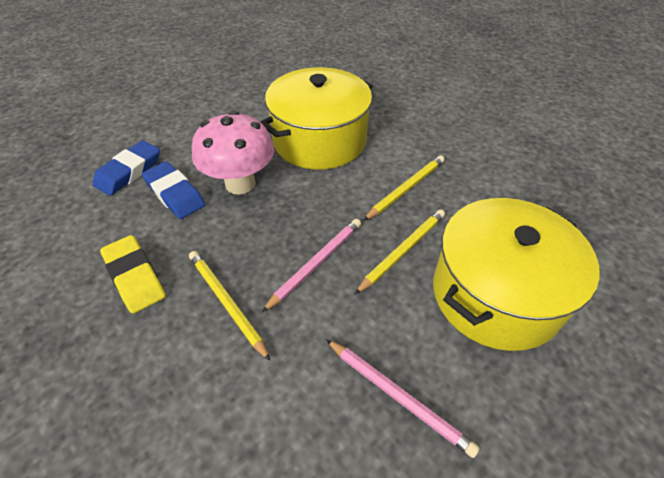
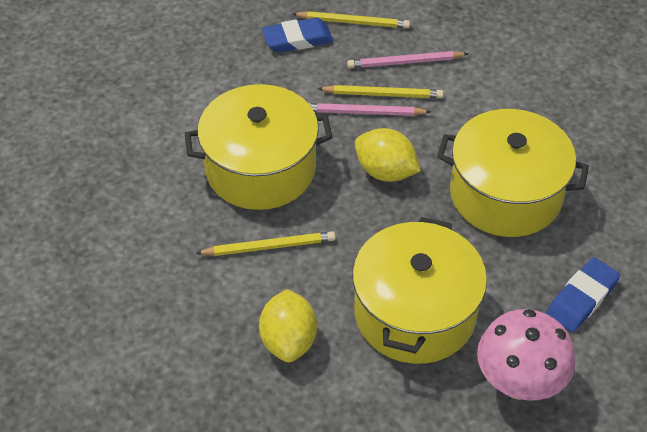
yellow eraser: [100,235,166,314] = 1 -> none = 0
yellow lemon: none = 0 -> [259,289,317,362] [355,128,421,182] = 2
yellow pot: [260,67,373,170] [433,198,600,351] = 2 -> [185,84,333,210] [352,217,487,364] [437,109,589,237] = 3

